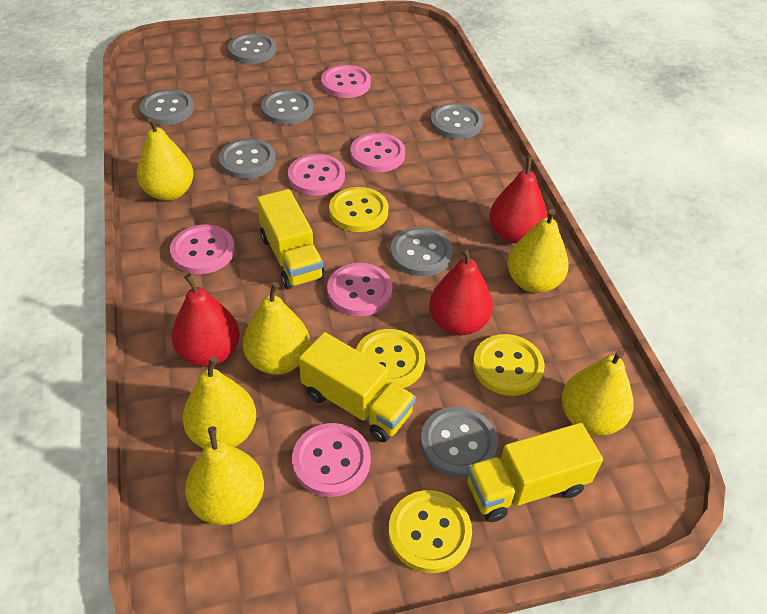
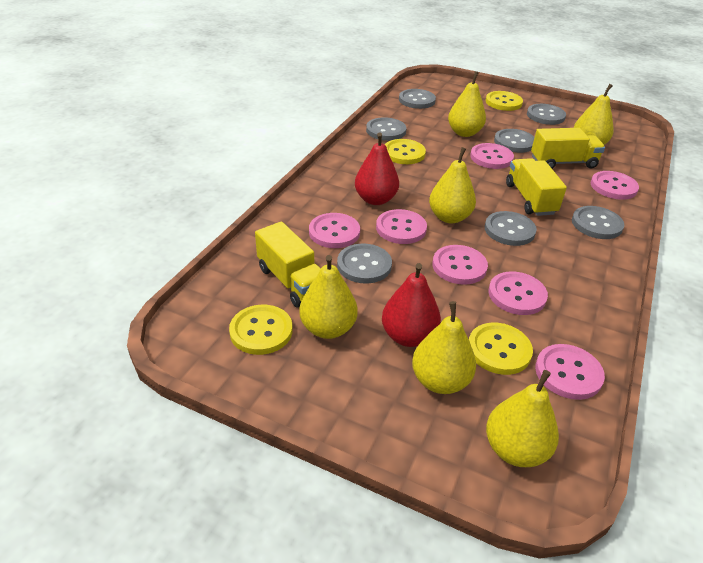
pink button: [170,224,235,274] [288,154,345,196] [292,423,371,497] [321,65,371,98] [327,263,393,316] [350,133,405,172] = 6 -> [309,213,360,248] [376,209,427,244] [432,245,488,285] [470,143,514,169] [488,271,548,315] [535,344,605,400] [591,171,639,200] = 7
red pear: [172,274,240,367] [429,247,493,335] [490,156,547,244] = 3 -> [355,133,399,205] [382,263,441,347] = 2

